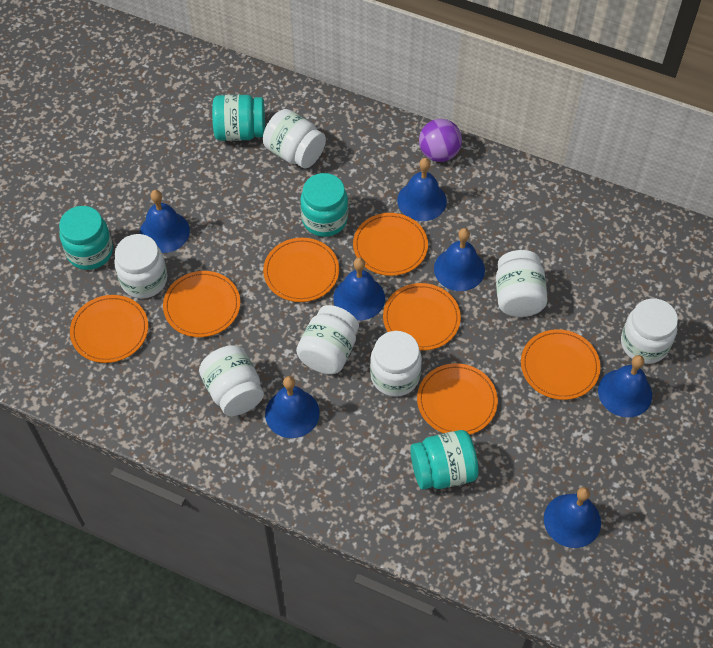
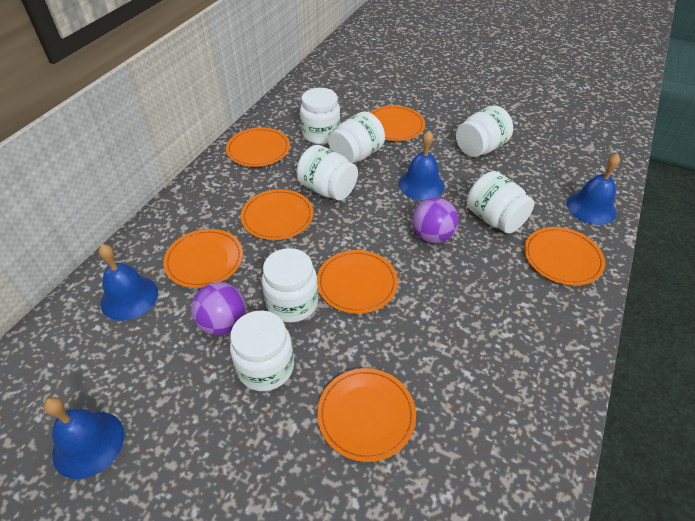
blue bell: [140,190,190,253] [265,376,320,438] [333,258,385,320] [397,158,447,221] [434,228,485,291] [544,487,601,548] [598,355,652,417] = 7 -> [43,397,124,479] [99,244,158,321] [399,131,445,200] [567,153,620,225] = 4
purple ball: [419,119,462,162] = 1 -> [191,282,246,335] [412,198,458,243] = 2
turquoise jar: [59,206,113,270] [212,95,265,141] [300,173,348,237] [410,430,478,490] = 4 -> none = 0

